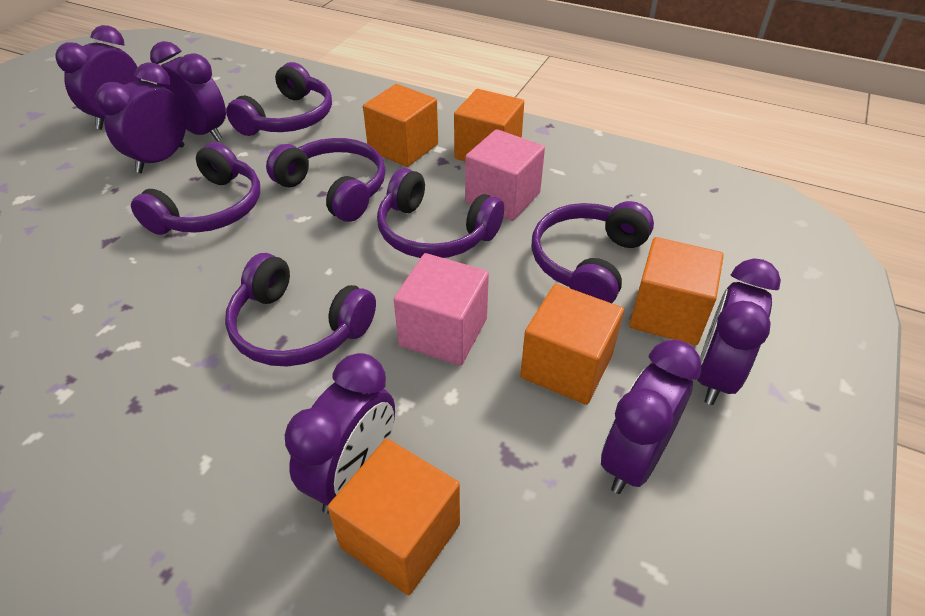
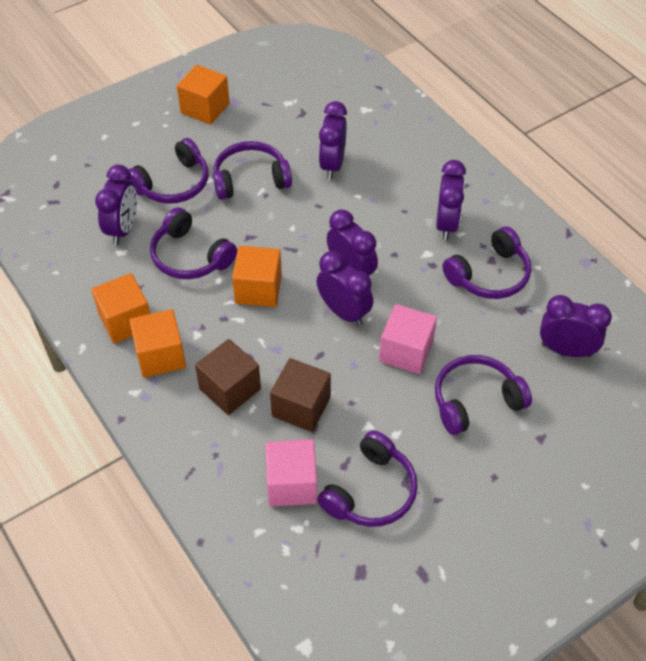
brown cube: none = 0 -> [195,339,261,415] [270,358,331,432] = 2
orange cube: [327,439,460,595] [363,84,438,167] [454,89,524,162] [520,284,624,405] [629,237,724,345] = 5 -> [91,273,150,344] [129,309,186,378] [177,65,230,125] [232,246,282,307] = 4

